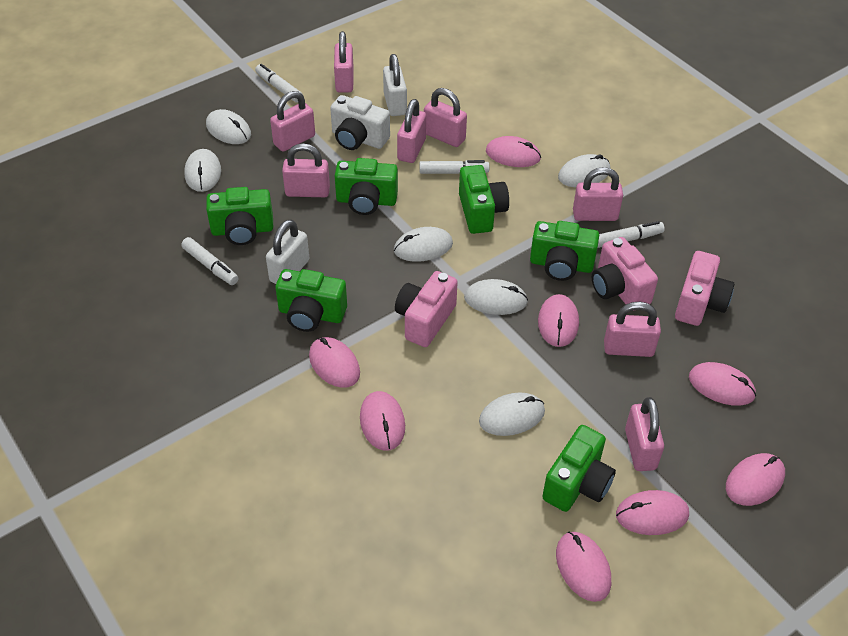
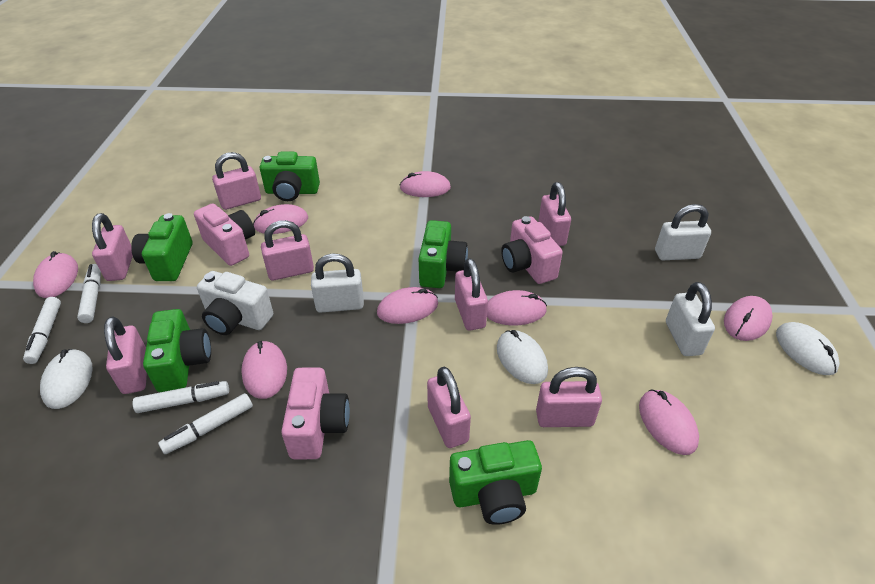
green camera: [206,187,273,245] [275,269,347,332] [335,158,398,215] [459,165,509,234] [530,221,599,281] [542,425,616,512] = 6 -> [131,213,192,281] [143,309,211,392] [260,152,320,201] [419,220,468,288] [449,440,542,525] = 5
white mouse: [184,149,221,192] [206,109,251,144] [394,227,453,262] [464,279,528,315] [479,392,545,436] [558,154,610,187] = 6 -> [40,349,93,409] [497,330,548,384] [776,322,840,375] = 3
white padlock: [266,219,309,284] [383,54,407,116] = 2 -> [311,253,364,313] [655,204,711,260] [666,282,715,356] = 3

